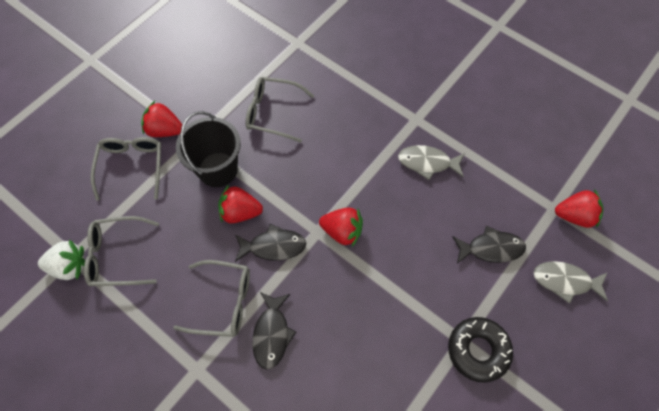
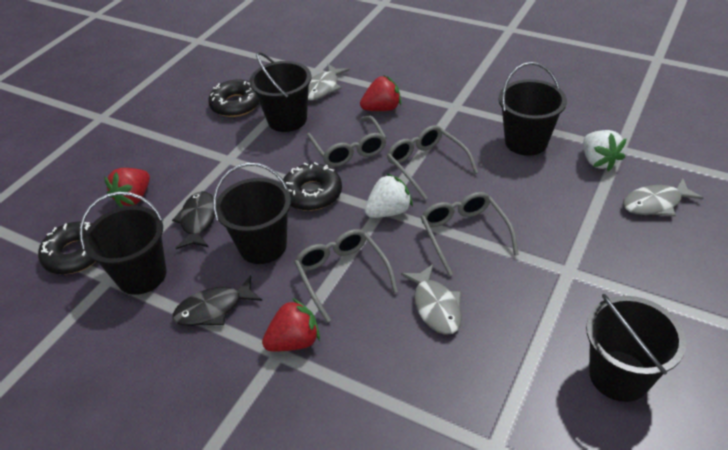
black bucket: [176,111,241,187] = 1 -> [80,192,166,295] [213,163,291,264] [249,52,312,132] [498,62,567,156] [586,294,686,402] = 5
black donut: [448,317,513,383] = 1 -> [38,222,96,274] [208,79,259,117] [281,162,342,211] = 3
black fish: [235,224,306,262] [252,292,296,369] [452,226,526,264] = 3 -> [172,191,215,249] [172,275,262,326] = 2
grey fish: [398,145,465,180] [533,261,608,304] = 2 -> [308,64,349,100] [401,264,462,335] [623,178,703,216] = 3
red strawberry: [141,101,182,137] [218,185,263,223] [319,208,363,247] [555,189,603,228] = 4 -> [104,168,150,208] [262,298,320,352] [360,75,401,111] = 3
white strawberry: [38,240,85,280] = 1 -> [365,173,413,218] [583,130,627,171] = 2

